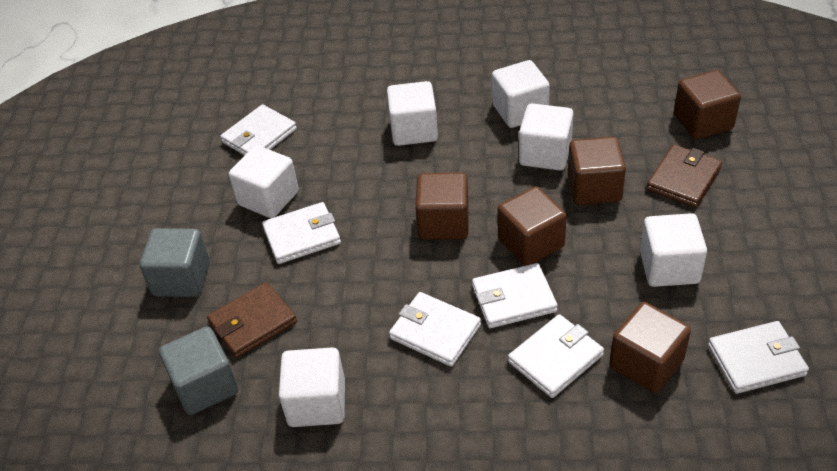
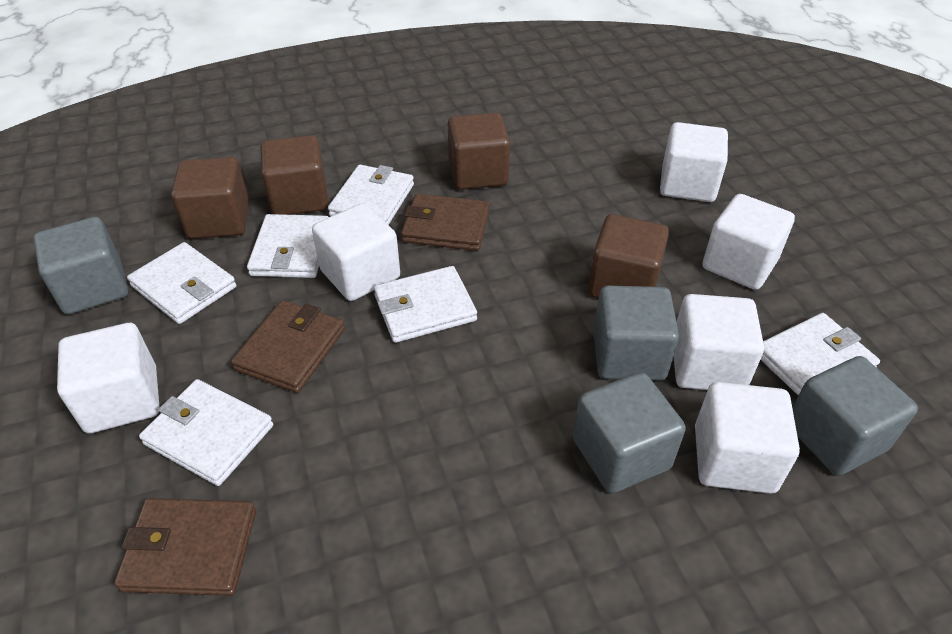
brown cube: [415,172,469,240] [497,186,567,266] [568,137,626,205] [610,302,691,393] [674,70,741,140] = 5 -> [171,157,249,239] [261,135,328,215] [448,113,510,190] [588,214,669,298] = 4
brown wallet: [207,282,297,358] [646,144,722,208] = 2 -> [114,498,256,596] [231,300,345,393] [401,194,490,251] = 3
grey cube: [140,228,210,297] [159,326,238,415] = 2 -> [33,217,129,315] [573,372,686,493] [593,286,679,381] [792,356,918,476] = 4

